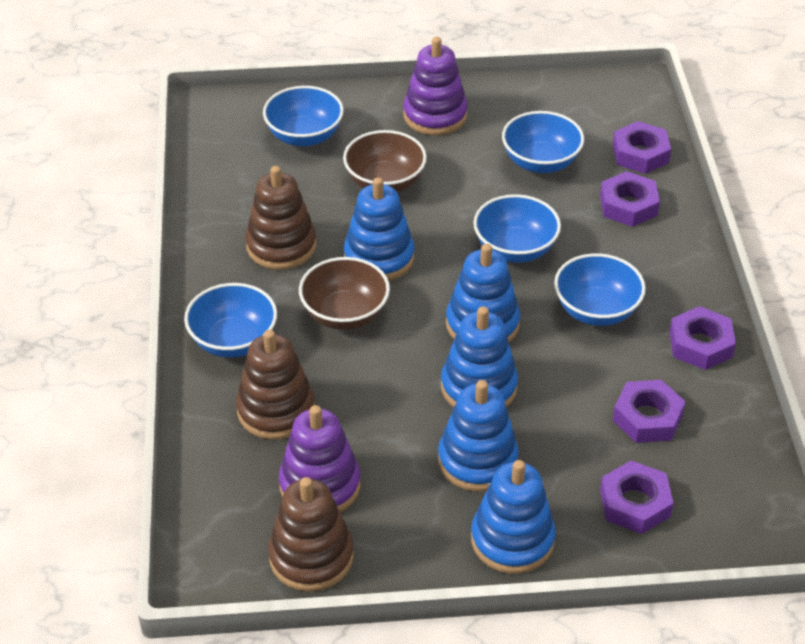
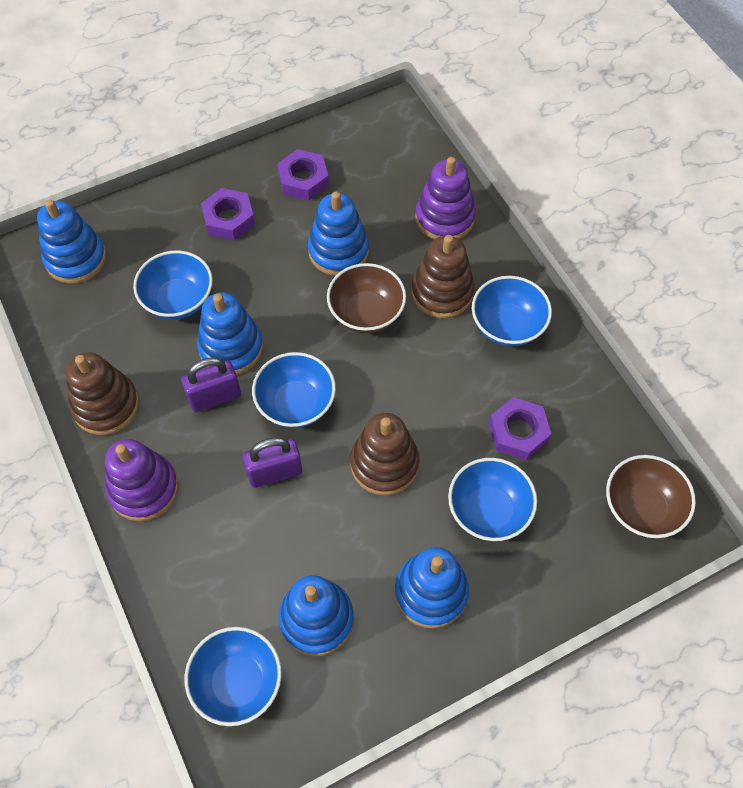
purple nut: [600,171,660,227] [600,461,674,534] [612,121,671,174] [613,380,685,443] [669,306,736,370] = 5 -> [201,188,255,241] [277,149,329,200] [489,397,551,460] = 3
purple padlock: none = 0 -> [181,358,241,412] [242,437,302,488] = 2

